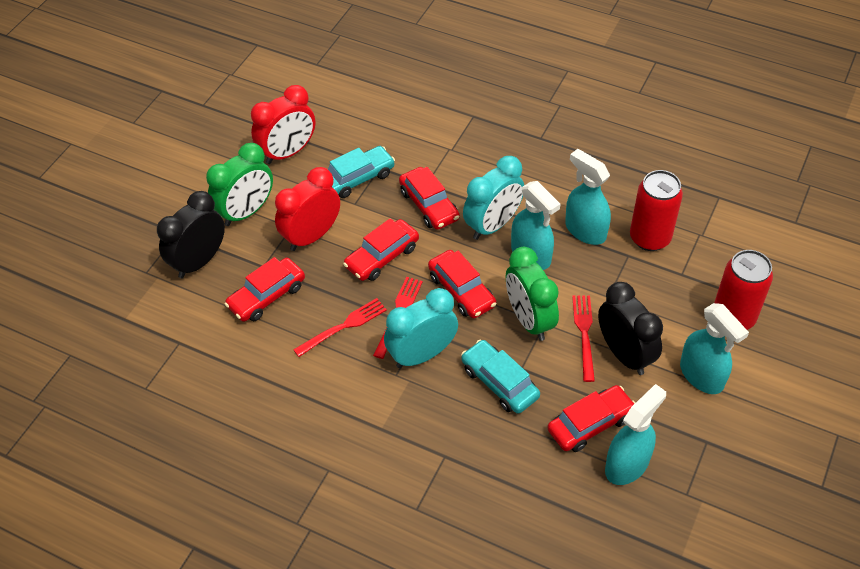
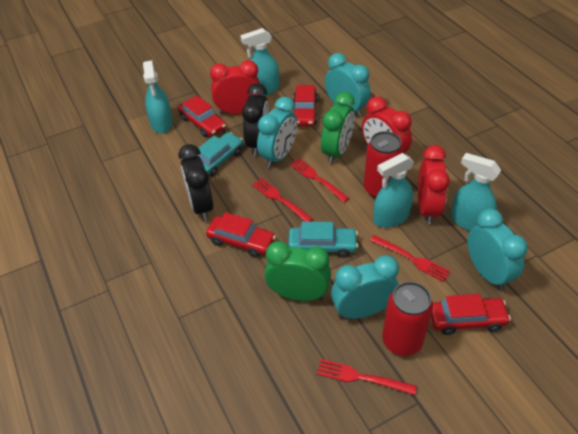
red car: [225,257,305,322] [343,218,419,281] [399,167,460,230] [428,250,496,318] [548,385,635,452] = 5 -> [178,95,226,137] [206,212,276,258] [293,85,318,126] [431,294,511,335] = 4
red clock: [251,85,315,164] [275,167,340,251] = 2 -> [210,60,261,115] [362,96,412,153] [418,145,450,224] = 3
red fork: [293,298,387,357] [373,277,423,359] [572,296,595,382] = 3 -> [252,178,313,222] [290,158,349,203] [317,359,416,395] [370,235,451,282] = 4
turquoise clock: [384,288,458,368] [463,156,524,240] = 2 -> [257,97,297,168] [325,53,371,117] [331,255,399,319] [467,208,528,291] = 4

